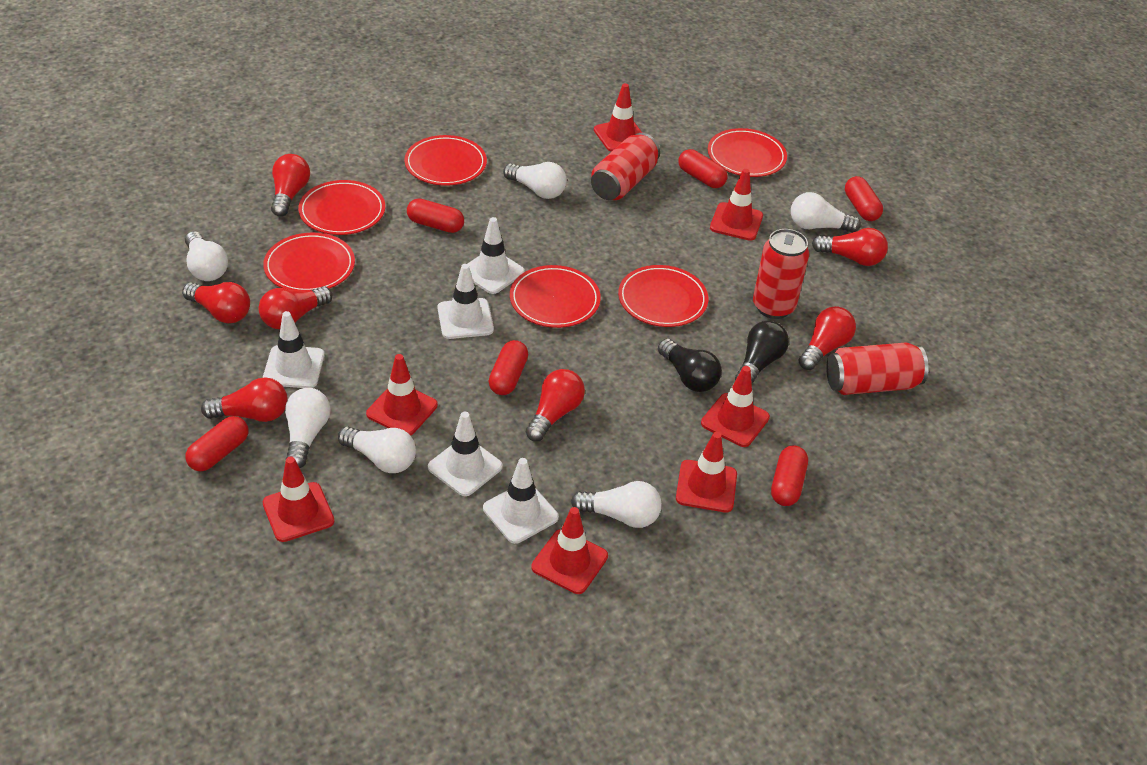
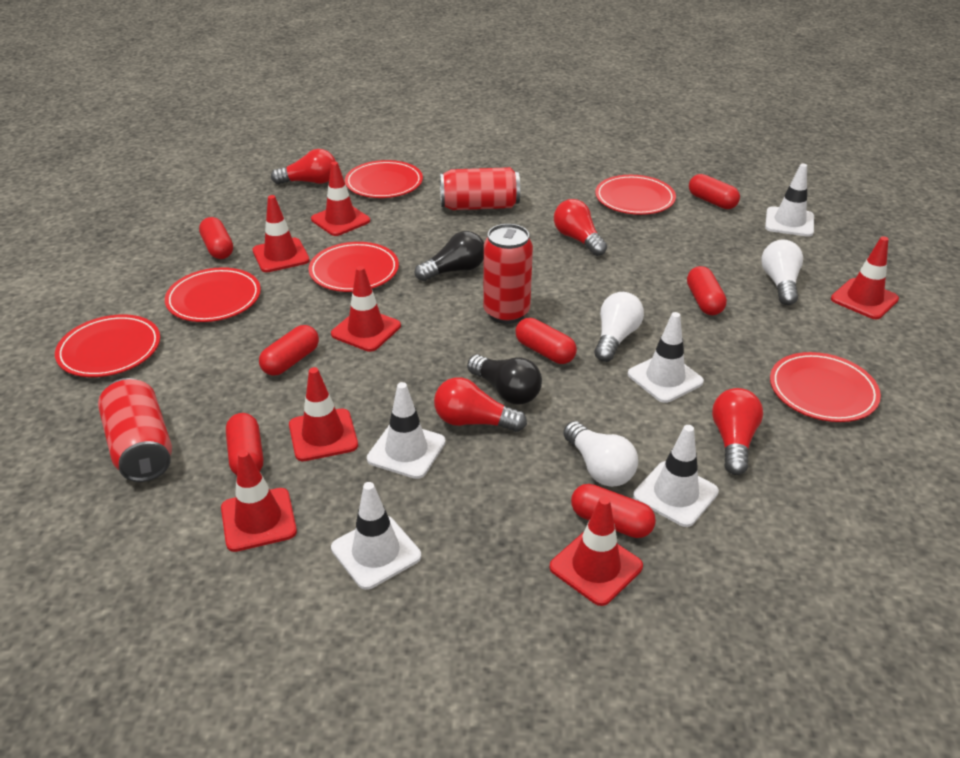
red capsule: [185,416,248,471] [407,198,464,233] [489,340,528,395] [678,149,728,188] [771,445,808,506] [845,176,883,221] = 6 -> [199,217,233,259] [226,413,263,475] [259,325,319,376] [515,318,577,364] [571,484,656,538] [687,266,727,315] [689,174,740,209] = 7
red light bulb: [182,282,250,323] [201,377,288,422] [259,286,332,329] [271,154,310,217] [526,369,585,441] [798,306,856,370] [812,228,888,266] = 7 -> [271,149,336,184] [434,377,527,432] [554,199,607,256] [712,388,763,475] = 4
white light bulb: [185,231,228,281] [285,388,331,468] [338,426,416,473] [503,162,567,199] [571,481,662,528] [791,192,861,233] = 6 -> [563,421,638,487] [594,292,644,362] [761,240,803,305] = 3

